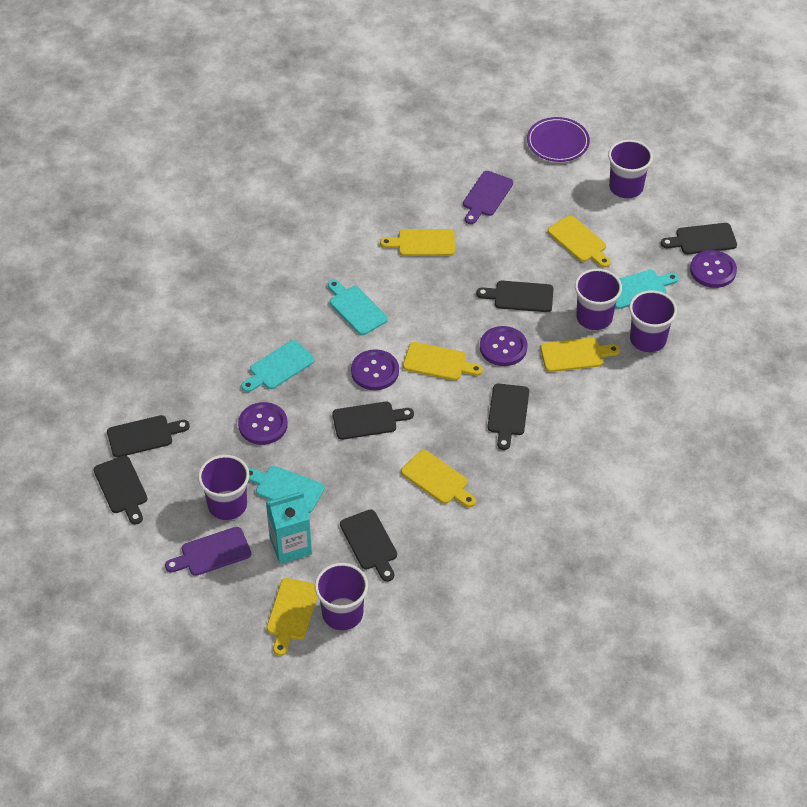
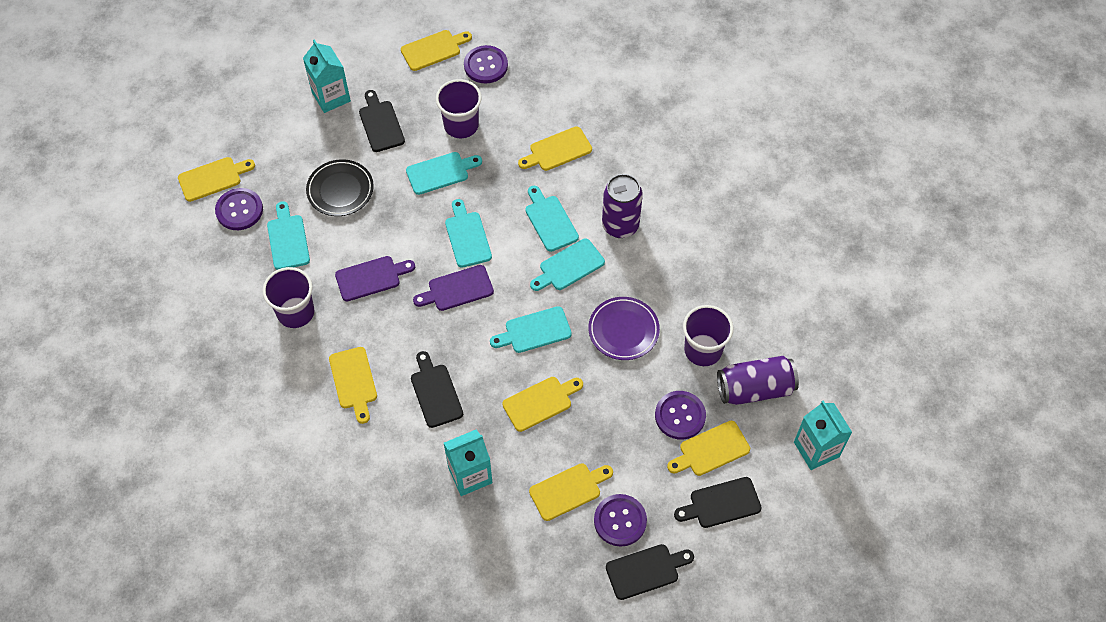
black cutting board: [94,456,147,525] [107,415,190,457] [332,402,414,440] [340,510,397,582] [476,281,554,312] [488,384,529,450] [661,223,737,254] = 7 -> [359,90,405,152] [411,351,463,428] [606,544,694,600] [674,477,762,528] = 4
black plate: none = 0 -> [306,159,374,216] = 1
purple can: none = 0 -> [602,174,643,238] [717,356,799,405] = 2
purple cup: [198,455,249,520] [315,563,368,630] [575,269,622,330] [608,140,653,198] [629,290,677,352] = 5 -> [262,267,314,328] [436,79,482,138] [683,305,733,366] = 3
turquoise carton: [266,492,312,564] = 1 -> [303,39,351,113] [444,429,493,496] [794,400,852,470] = 3
turquoise cutting board: [241,340,314,392] [248,466,325,513] [328,280,388,335] [615,270,679,309] = 4 -> [267,201,310,270] [406,152,482,195] [445,199,492,268] [490,306,572,353] [525,186,579,252] [530,238,605,291] = 6
yellow cutting board: [266,578,318,656] [380,229,455,256] [401,450,476,507] [403,342,483,381] [540,337,620,372] [548,215,611,268] = 6 -> [178,157,255,202] [329,347,377,424] [401,30,472,71] [502,377,583,432] [518,126,592,171] [529,463,613,521] [667,421,750,476] = 7

